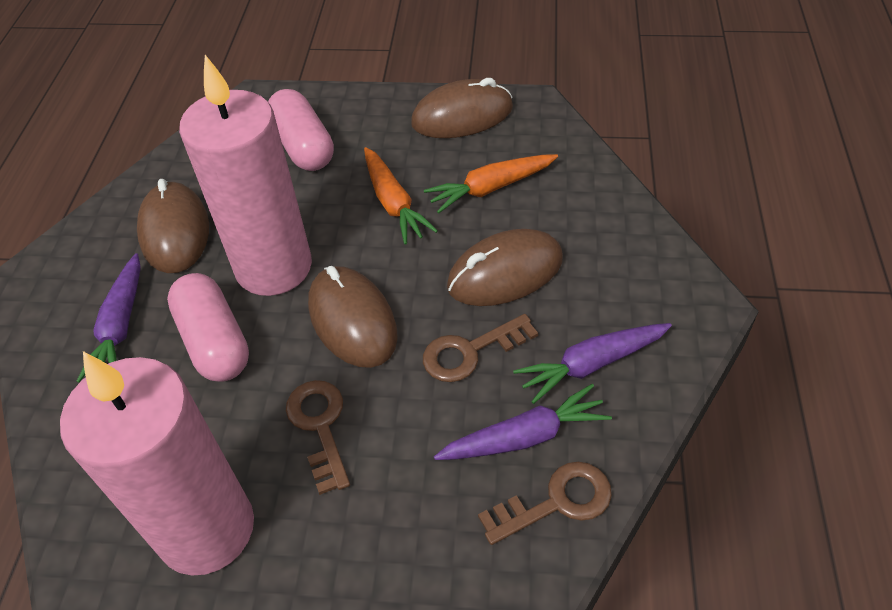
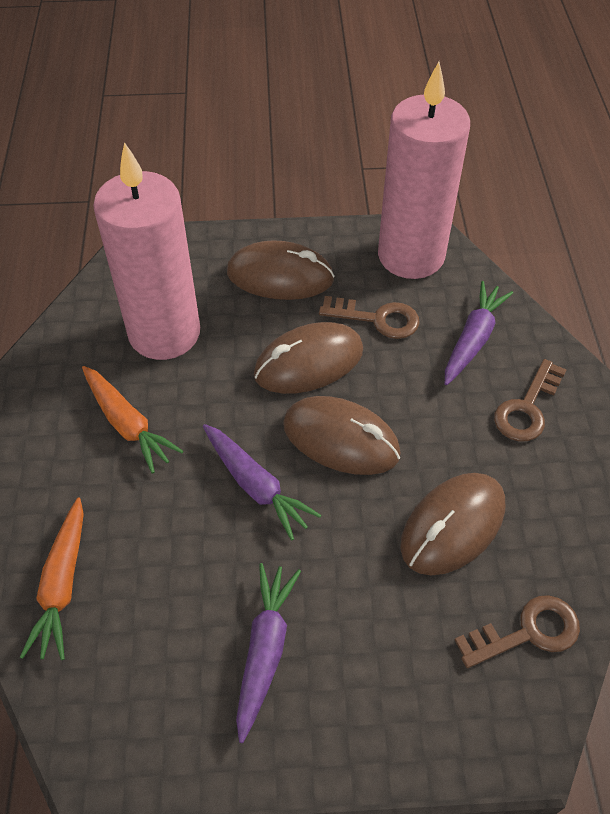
pink capsule: [167,273,249,382] [268,89,334,171] = 2 -> none = 0

